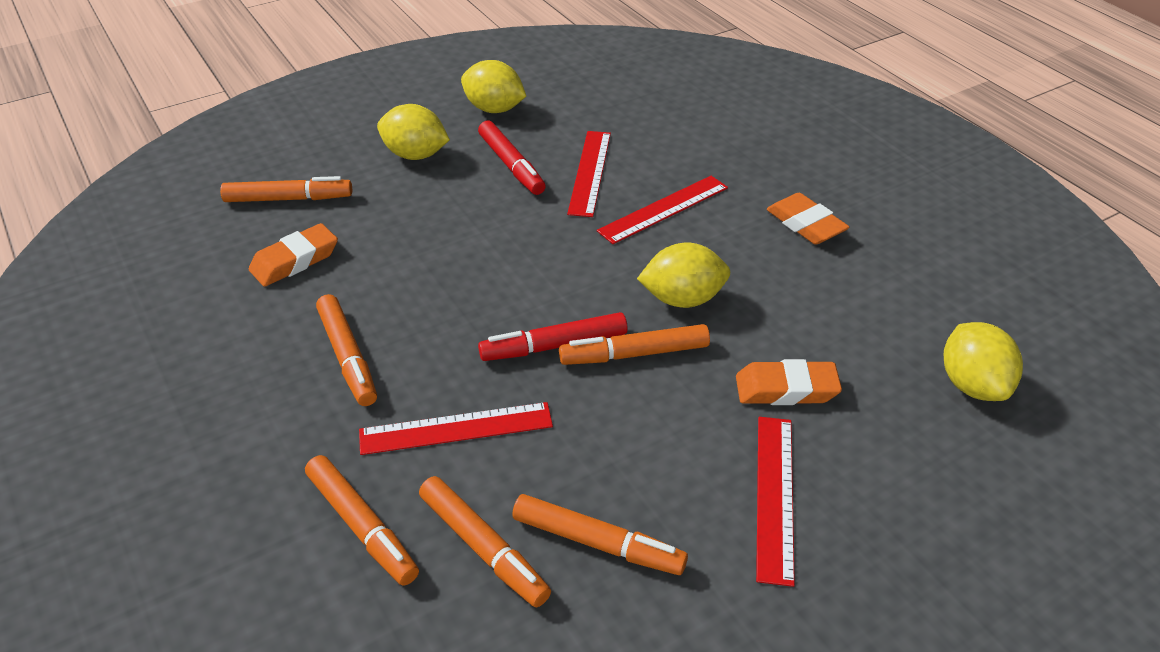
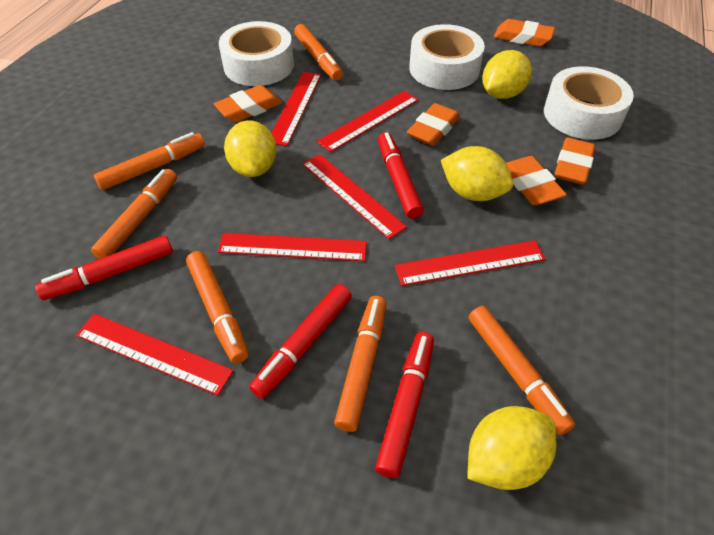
orange eraser: [249,223,338,287] [736,359,842,405] [767,193,850,244] = 3 -> [214,85,282,122] [407,103,460,146] [494,19,555,47] [506,156,567,205] [554,138,595,185] = 5
red marker: [478,120,546,195] [478,312,628,361] = 2 -> [35,235,173,300] [249,284,352,399] [375,332,434,478] [378,132,424,219] = 4
red ruler: [359,402,553,455] [567,131,611,217] [597,176,728,244] [756,417,795,587] = 4 -> [76,314,233,396] [218,233,367,261] [271,72,321,146] [302,154,407,239] [317,91,418,152] [395,240,545,286] = 6
white tape: none = 0 -> [219,21,294,86] [409,24,485,90] [544,66,634,140] = 3

